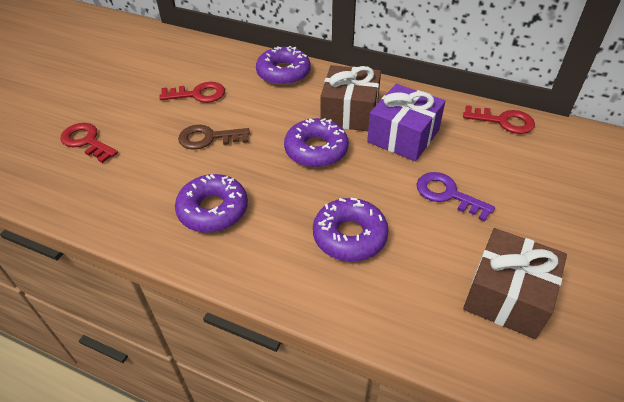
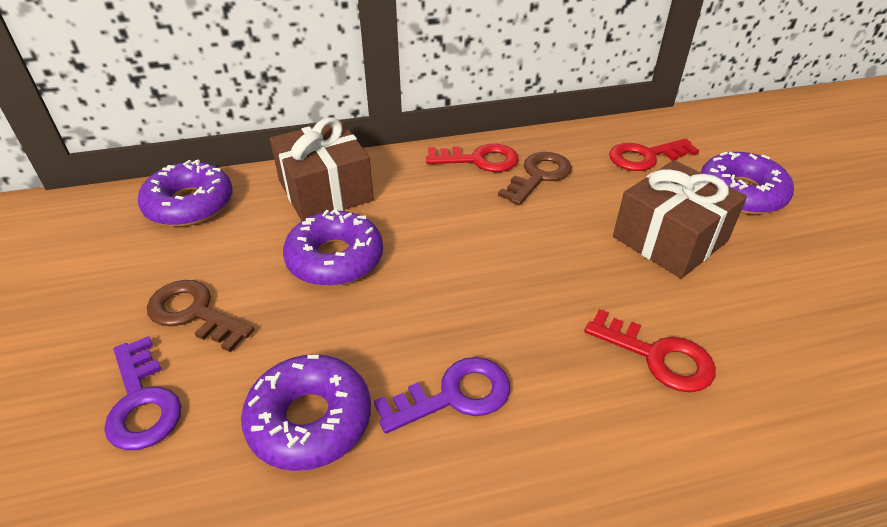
brown key: [178,125,250,150] = 1 -> [147,280,254,352] [498,152,572,205] = 2
purple gift: [367,84,445,161] = 1 -> none = 0
purple key: [417,172,495,222] = 1 -> [104,336,182,450] [374,357,510,434] = 2

